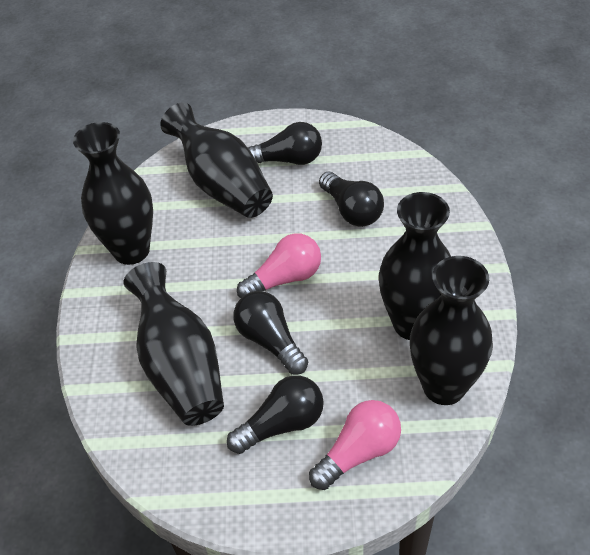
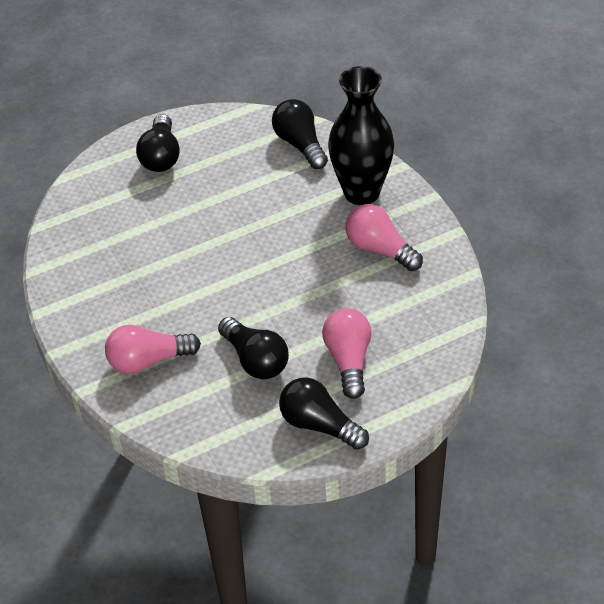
black vase: [73,122,153,265] [123,262,224,426] [160,102,273,218] [379,192,451,340] [410,256,493,405] = 5 -> [328,66,394,205] = 1
pink light bulb: [237,233,321,298] [309,400,401,490] = 2 -> [105,325,201,374] [322,308,372,399] [346,204,423,271] = 3

